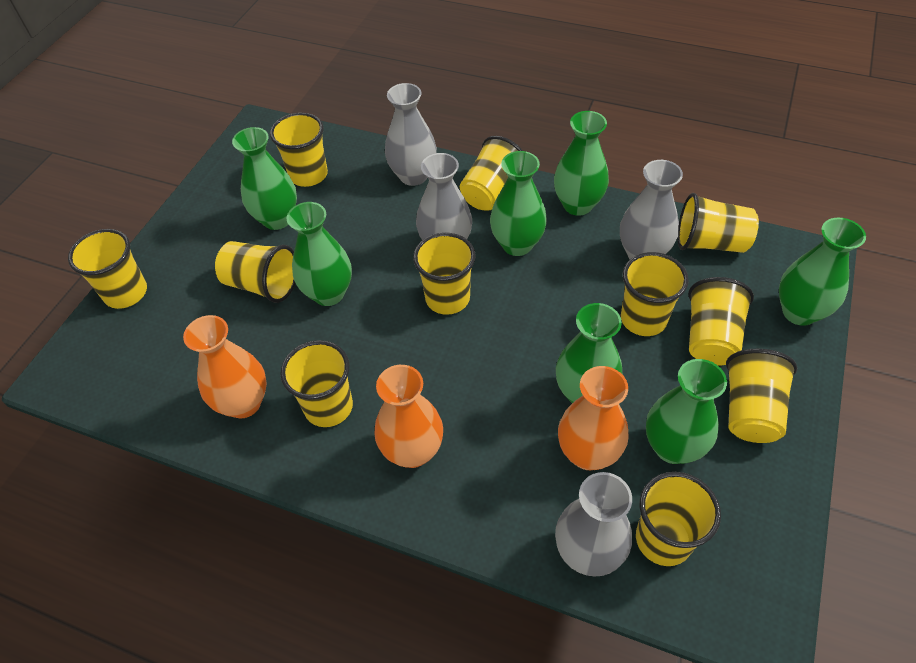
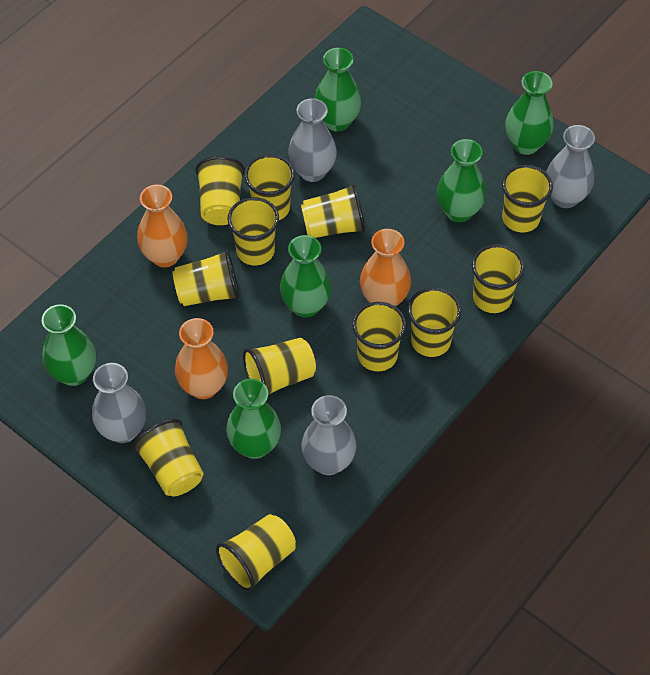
green vase: [232,127,297,230] [287,202,352,306] [490,151,547,256] [554,111,609,216] [556,303,622,403] [646,359,727,464] [779,218,866,326] = 7 -> [42,304,96,386] [226,379,281,459] [280,235,331,318] [314,48,361,131] [437,139,486,222] [505,71,553,155] = 6
yellow cup: [68,229,147,309] [215,241,295,303] [270,113,328,187] [280,340,353,427] [413,233,476,315] [460,136,523,211] [621,252,689,336] [636,472,721,566] [677,193,759,253] [688,277,754,365] [726,349,797,443] = 11 -> [133,419,203,496] [172,249,240,306] [195,156,245,225] [216,514,296,592] [227,197,279,265] [243,338,316,395] [244,154,295,220] [301,184,365,238] [352,302,406,371] [408,287,462,357] [472,244,524,313] [502,165,553,233] = 12

